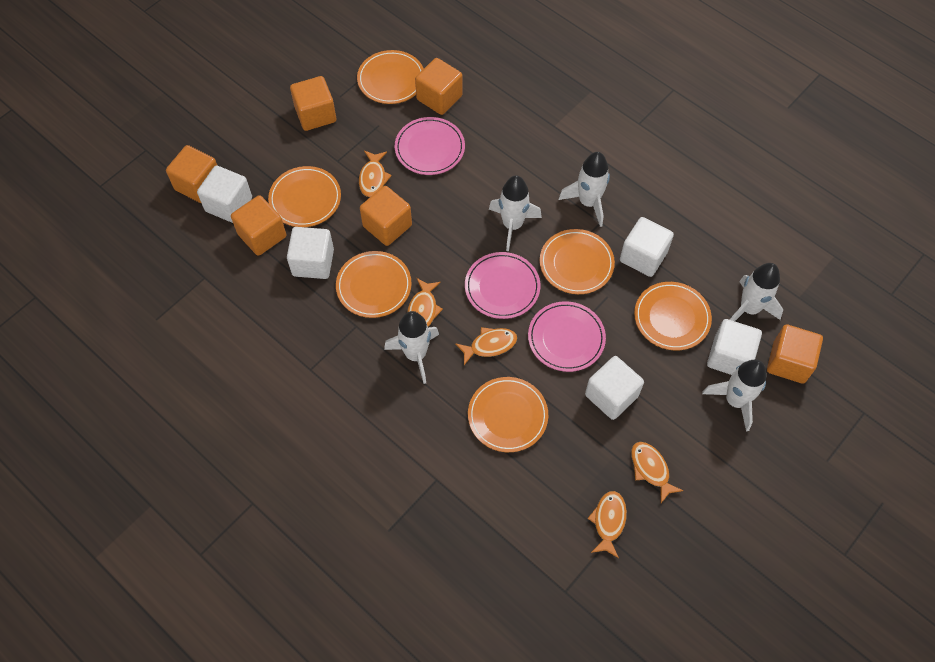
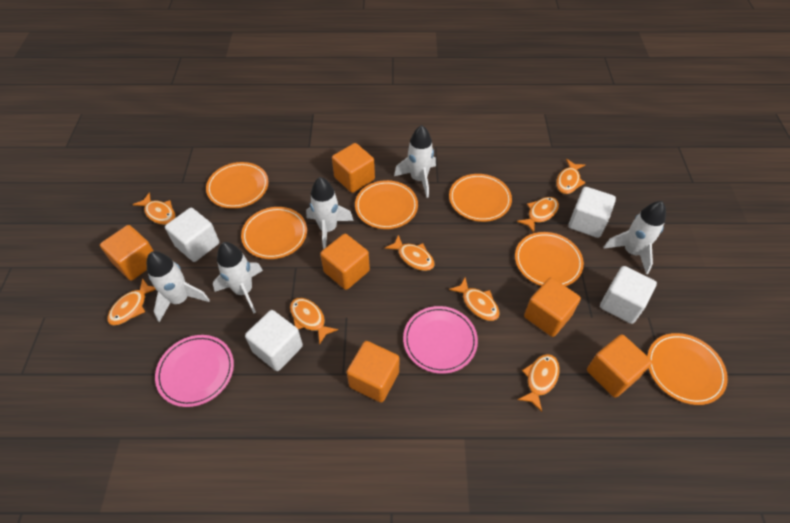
orange fish: [359,151,392,197] [407,278,443,327] [455,327,517,365] [587,491,627,558] [631,442,683,503] = 5 -> [107,278,156,325] [133,192,176,225] [290,298,338,345] [385,235,435,271] [449,277,500,321] [517,197,559,233] [518,354,560,412] [556,159,586,194] = 8
pink plate: [395,117,465,175] [465,252,540,319] [528,301,606,372] = 3 -> [155,335,234,407] [403,306,478,374] = 2
white cube: [197,166,252,223] [287,227,334,279] [585,356,644,420] [620,217,674,277] [707,319,762,375] = 5 -> [165,208,219,262] [245,310,303,371] [568,187,616,238] [600,266,657,324] = 4

